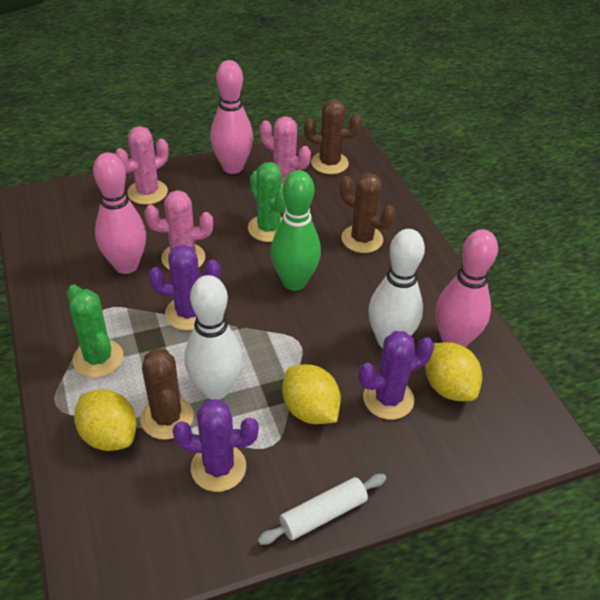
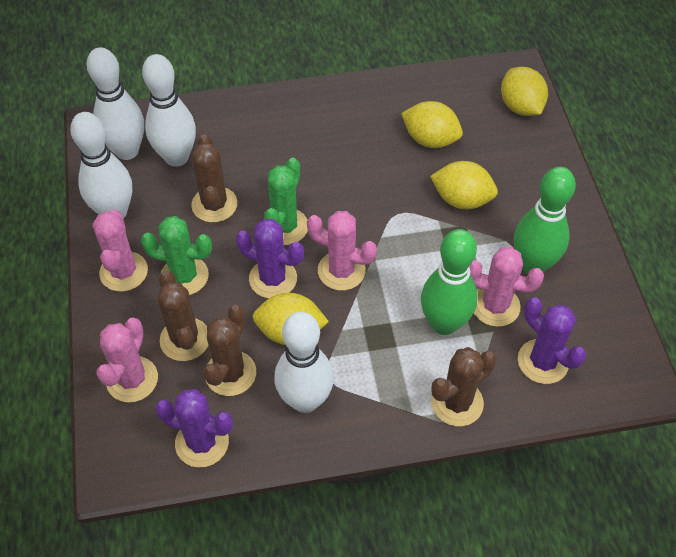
brown cactus: [140,349,194,440] [304,99,362,174] [340,173,396,253] = 3 -> [158,271,208,361] [191,134,237,222] [204,305,256,396] [431,347,497,426] = 4
green bowling pin: [271,170,321,291] = 1 -> [421,229,478,335] [514,167,576,274] = 2
pink bowling pin: [93,153,146,274] [210,60,253,174] [436,229,498,347] = 3 -> none = 0
pink cactus: [115,126,169,205] [144,190,213,270] [260,116,311,189] = 3 -> [92,209,148,292] [96,318,158,402] [307,211,377,291] [469,247,544,327] = 4
white bowling pin: [185,275,243,400] [368,229,425,348] = 2 -> [70,112,132,219] [87,47,144,160] [142,54,196,167] [275,312,334,413] = 4
white rolling pin: [258,474,386,545] = 1 -> none = 0
yellow lemon: [74,389,137,451] [282,364,341,424] [425,342,482,401] = 3 -> [253,293,329,345] [401,101,463,148] [430,161,498,209] [501,67,548,116] = 4

